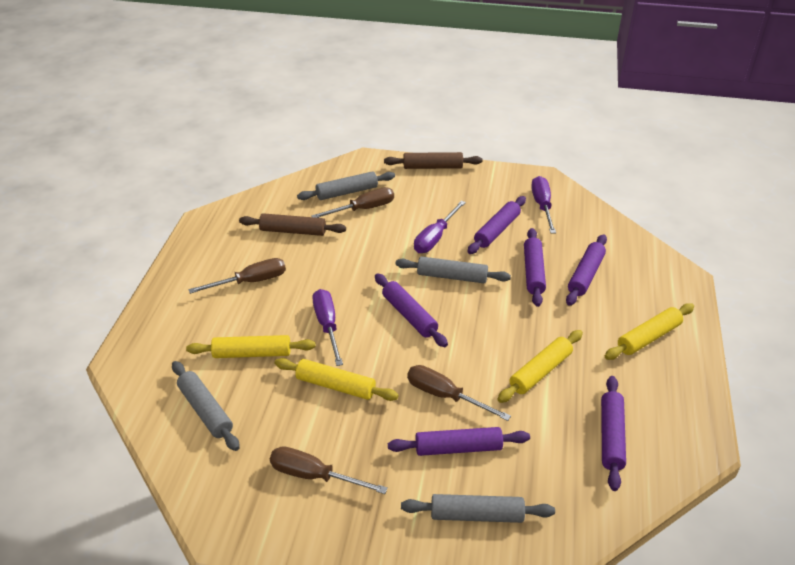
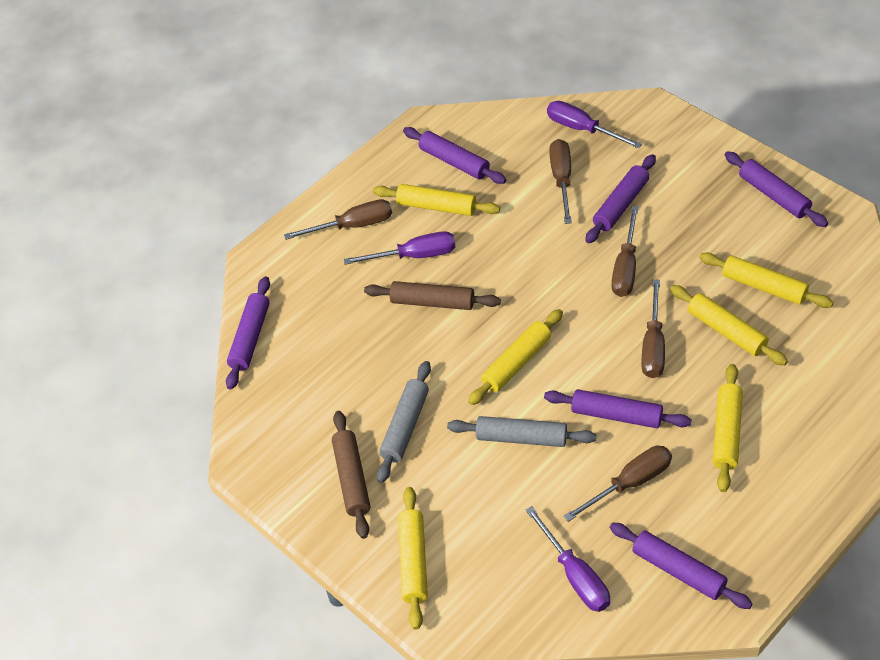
brown screwdriver: [188,258,286,294] [270,446,388,494] [311,187,394,218] [407,365,511,421] = 4 -> [284,199,392,240] [549,139,572,224] [564,446,672,522] [612,206,639,297] [641,279,665,378] = 5
grey rolling pin: [172,361,240,451] [297,171,395,200] [395,256,511,283] [401,494,555,523] = 4 -> [377,361,431,483] [447,416,596,447] = 2
yellow rolling pin: [186,335,315,358] [275,358,399,401] [497,330,583,403] [605,303,694,360] = 4 -> [373,184,500,216] [398,487,428,630] [468,309,563,405] [670,285,788,366] [699,253,834,308] [713,364,743,492] = 6

